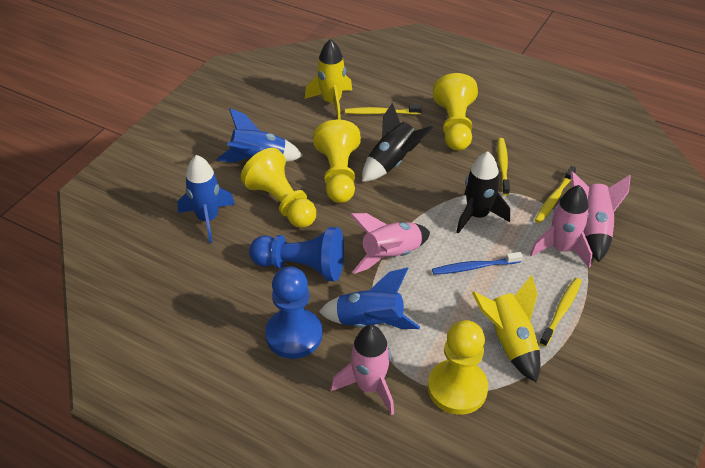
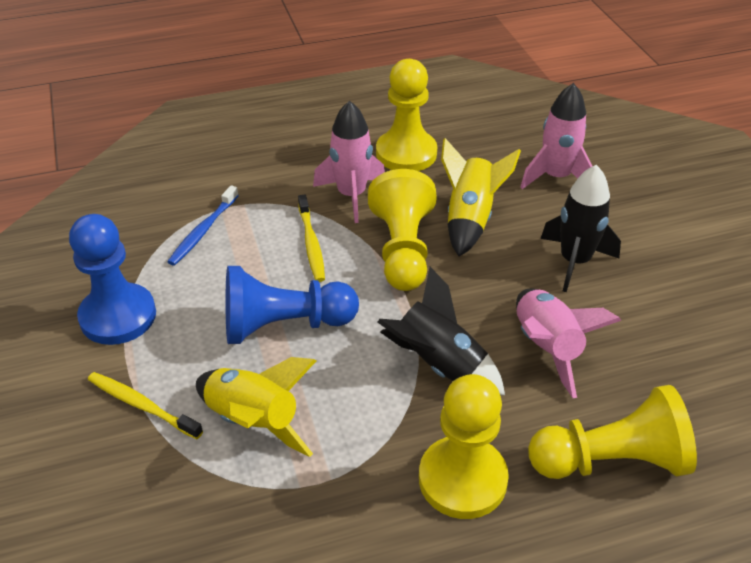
blue rocket: [178,155,235,243] [217,108,303,163] [319,268,420,329] = 3 -> none = 0
pink rocket: [331,325,394,415] [350,213,430,274] [530,185,592,268] [570,171,631,262] = 4 -> [313,100,385,223] [516,288,622,398] [520,83,592,189] = 3
yellow toothbrush: [345,105,422,115] [497,138,510,195] [535,166,576,223] [539,278,582,347] = 4 -> [88,372,203,439] [298,195,325,282] = 2

